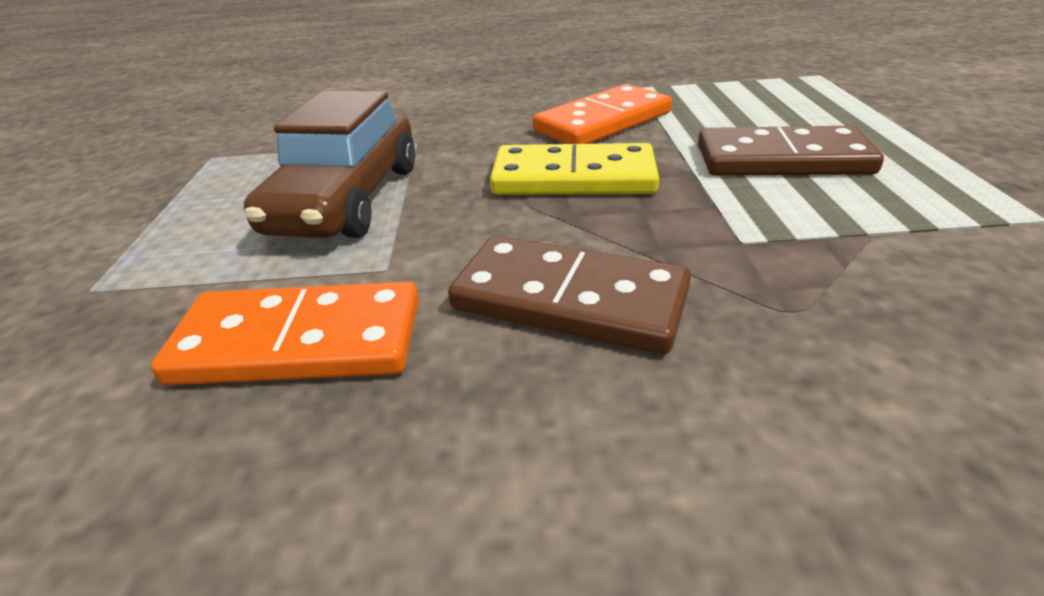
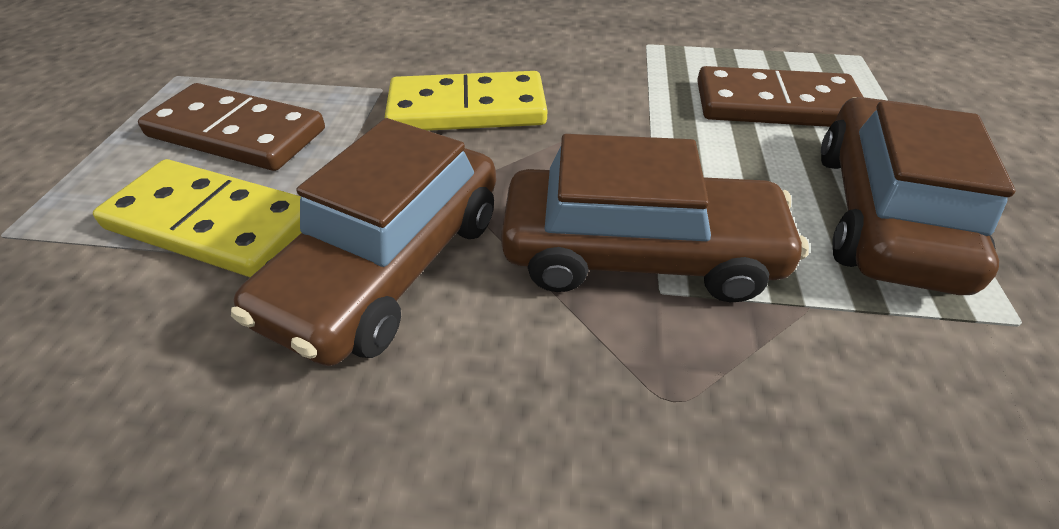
brown car: [244,91,416,238] = 1 -> [231,118,496,366] [501,134,809,302] [821,97,1015,295] = 3
orange domino: [151,282,419,385] [533,84,672,144] = 2 -> none = 0
yellow domino: [490,143,659,195] = 1 -> [93,159,302,277] [385,71,547,131] = 2

